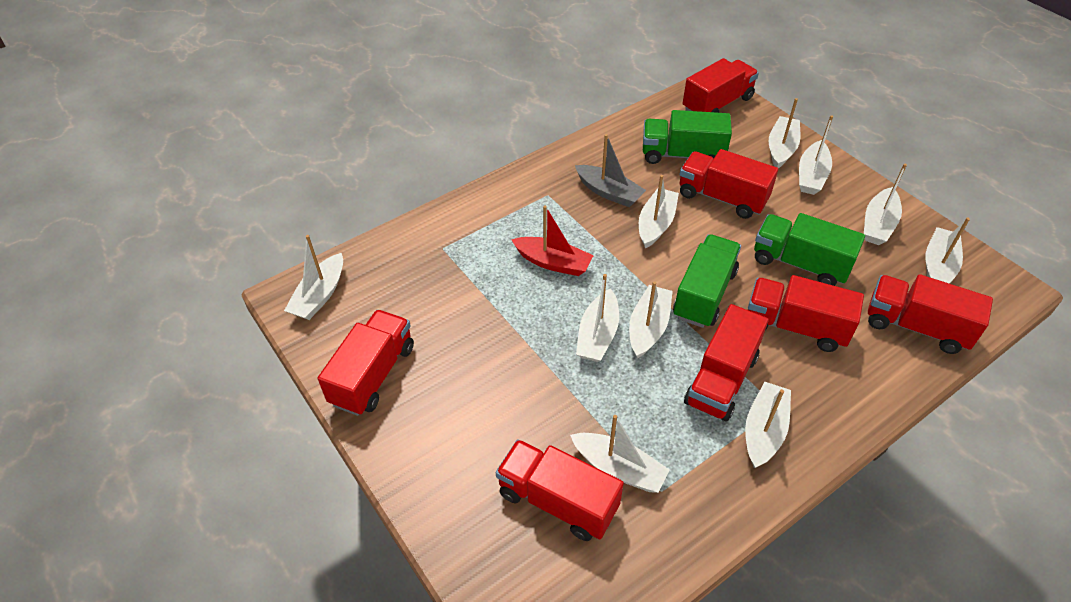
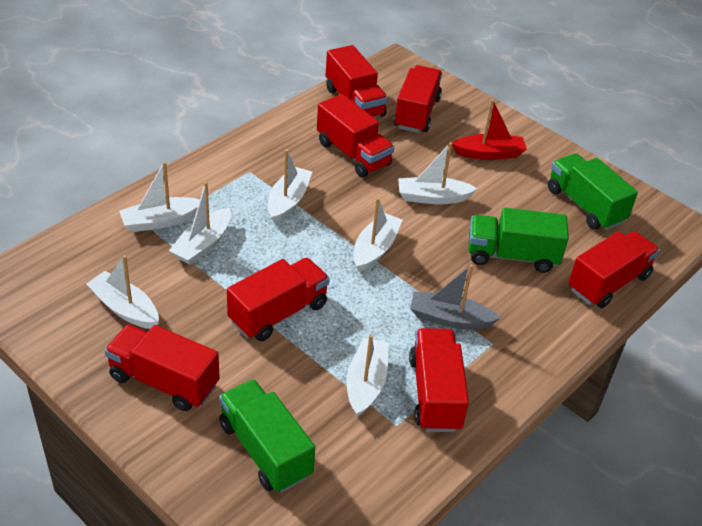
white boat: [284,235,343,320] [570,415,670,493] [576,274,619,362] [629,281,673,358] [639,175,679,249] [745,382,791,468] [769,98,800,168] [799,115,833,195] [864,164,907,245] [925,218,970,283] = 10 -> [86,255,159,329] [119,162,200,232] [169,182,231,265] [268,150,312,223] [346,334,389,417] [353,198,402,272] [398,142,478,204] = 7

